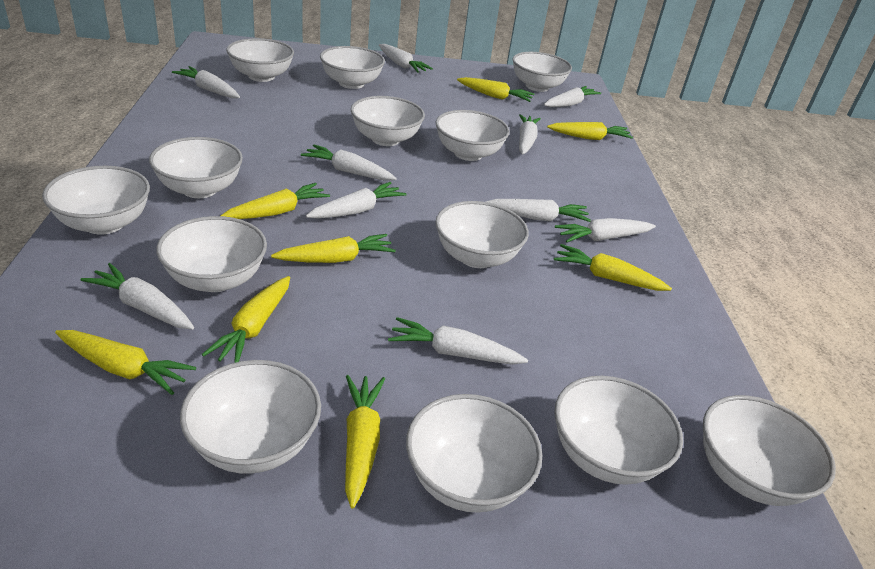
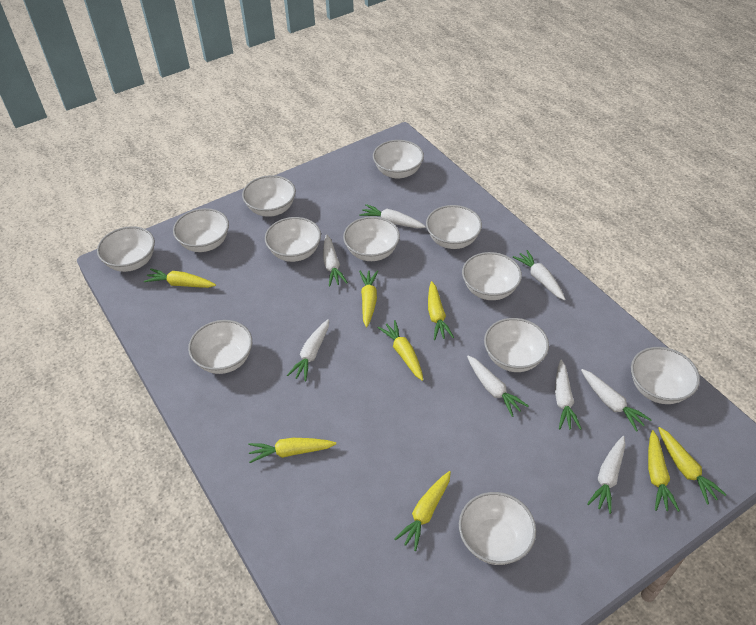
white bowl: [42,166,150,235] [149,137,243,198] [156,216,267,292] [180,360,321,474] [226,38,294,82] [320,46,385,89] [351,96,425,146] [406,394,542,513] [435,201,529,268] [436,110,510,161] [512,52,572,92] [554,376,683,485] [703,395,836,506] = 13 -> [97,226,155,272] [173,208,229,252] [188,320,252,374] [242,175,296,217] [265,217,321,262] [343,216,400,261] [373,140,424,179] [426,205,482,249] [459,492,536,565] [462,252,522,300] [484,318,549,372] [631,347,700,404] = 12
white carrot: [81,263,194,329] [172,66,240,98] [301,145,397,181] [306,182,407,218] [379,44,433,73] [388,317,528,365] [485,199,591,222] [519,114,541,155] [544,86,601,107] [555,218,656,242] = 10 -> [287,319,329,381] [323,234,348,287] [359,204,426,228] [467,355,529,417] [513,250,565,300] [555,360,582,430] [581,369,652,432] [587,436,626,514] = 8

